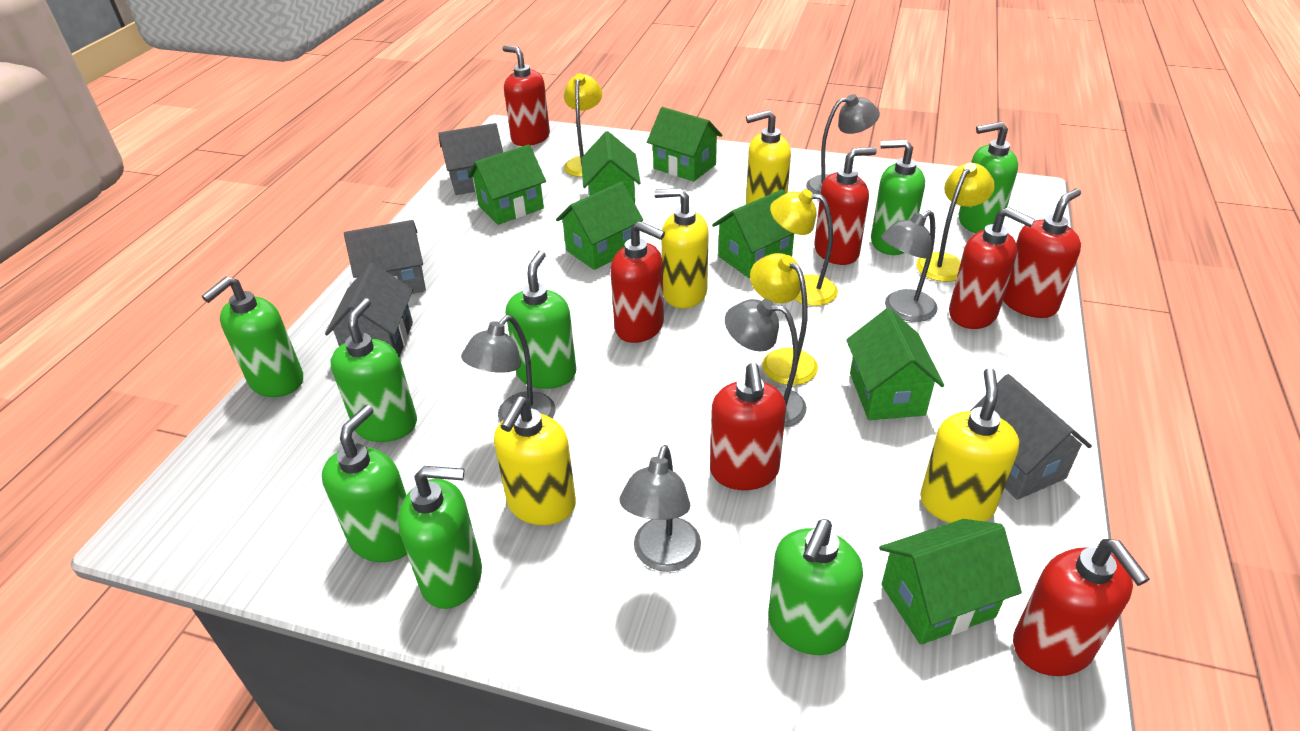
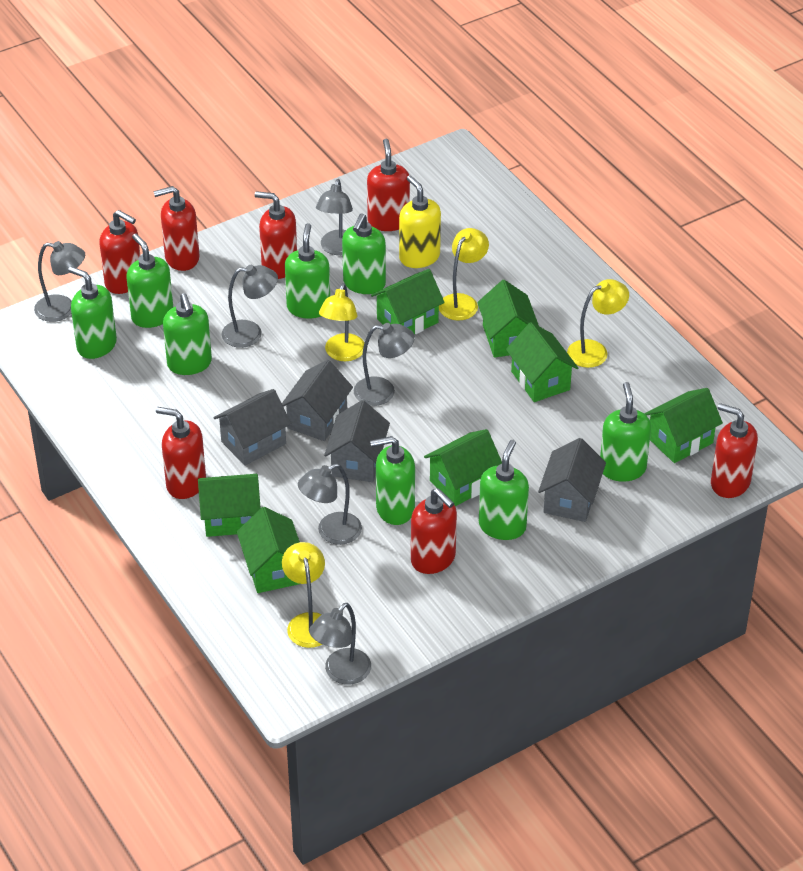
grey lamp: [461,315,556,422] [619,445,701,572] [725,299,807,428] [806,94,880,194] [881,210,938,322] = 5 -> [34,241,85,322] [221,265,278,348] [298,464,362,545] [309,603,371,685] [316,179,353,255] [353,323,415,406] = 6
yellow soap dispenser: [494,397,576,525] [654,188,709,308] [746,110,791,204] [920,368,1019,523] = 4 -> [399,175,441,268] = 1

